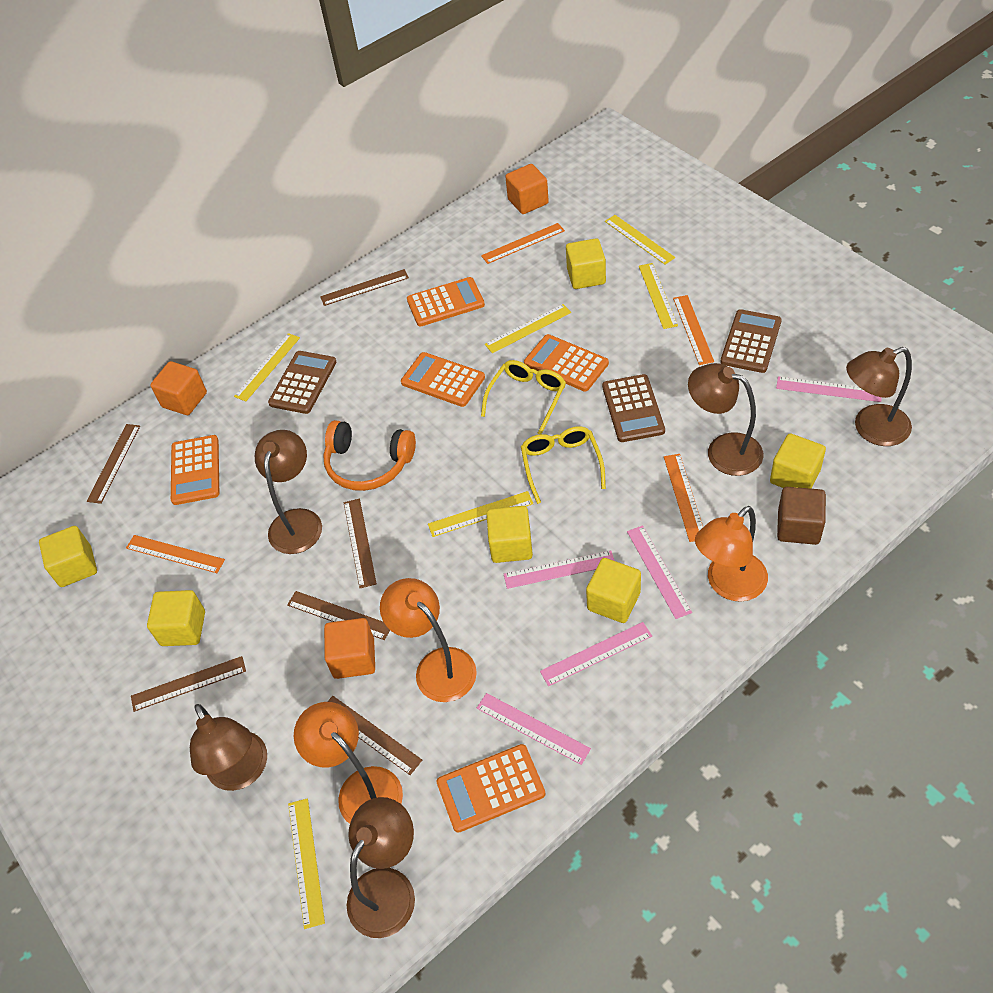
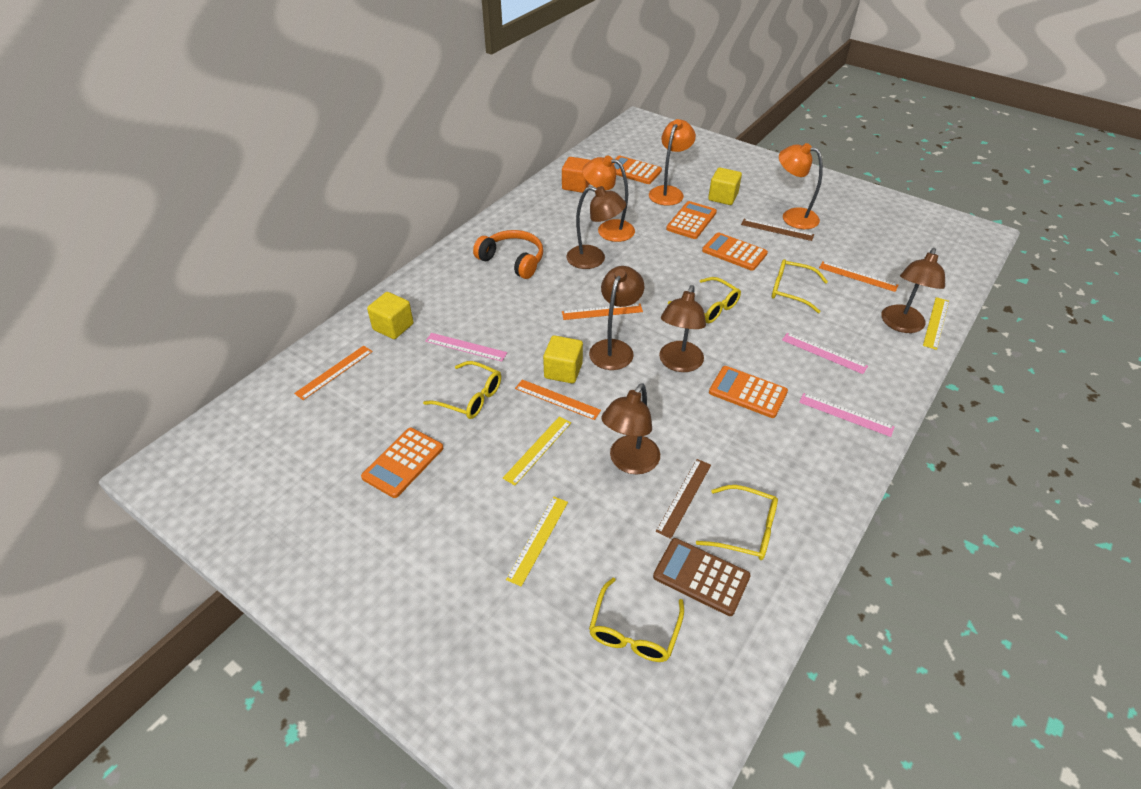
brown calculator: [268,351,337,414] [602,374,665,442] [720,309,782,373] = 3 -> [653,538,751,616] = 1
brown cube: [777,487,826,545] = 1 -> none = 0
brown ruler: [87,424,140,504] [131,656,246,712] [287,591,390,640] [320,269,409,306] [327,696,422,775] [344,499,377,588] = 6 -> [656,459,711,539] [741,219,814,241] = 2
orange cube: [150,361,207,415] [324,618,375,679] [505,164,549,214] = 3 -> [562,157,591,193] = 1
pink ruler: [477,693,591,765] [504,551,615,589] [540,622,652,686] [627,525,692,619] [776,376,882,402] = 5 -> [425,333,507,362] [782,332,868,374] [799,393,894,437] = 3
yellow cube: [39,526,97,587] [147,590,205,646] [487,506,533,563] [566,238,606,289] [586,558,641,623] [770,434,826,489] = 6 -> [367,292,414,339] [543,335,583,384] [708,168,742,205] = 3
yellow glasses: [481,360,566,434] [521,426,606,504] = 2 -> [423,361,501,419] [589,578,684,662] [668,277,741,324] [696,485,778,560] [772,259,828,313] = 5
yellow ruler: [234,333,300,401] [288,798,325,929] [428,491,533,537] [485,304,571,353] [605,215,675,264] [639,263,678,329] = 6 -> [503,416,571,485] [506,496,568,587] [923,297,949,350] = 3

